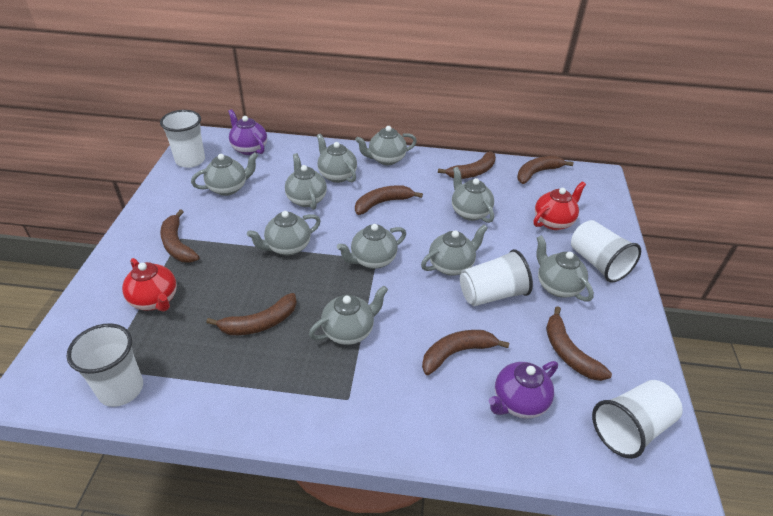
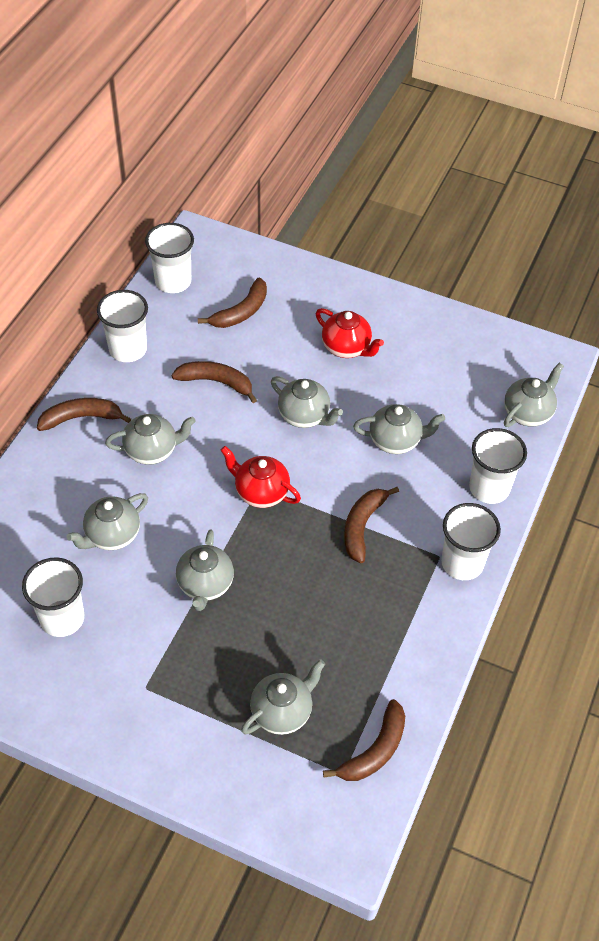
brown banana: [160,209,199,263] [206,293,297,335] [355,185,423,215] [422,330,509,375] [438,151,496,179] [517,156,574,184] [546,306,612,381] = 7 -> [37,398,131,431] [172,361,257,403] [198,277,267,328] [323,699,405,781] [344,487,399,563] = 5
grey teapot: [191,152,258,196] [247,211,321,255] [285,153,327,210] [309,285,388,345] [317,134,357,183] [337,224,406,269] [355,126,417,165] [421,225,488,276] [452,167,494,223] [536,235,594,302] = 10 -> [67,493,148,550] [105,414,196,465] [176,530,234,611] [241,659,325,735] [271,376,343,428] [353,404,445,454] [504,363,564,427] = 7
purple teapot: [228,109,267,155] [488,361,558,419] = 2 -> none = 0

